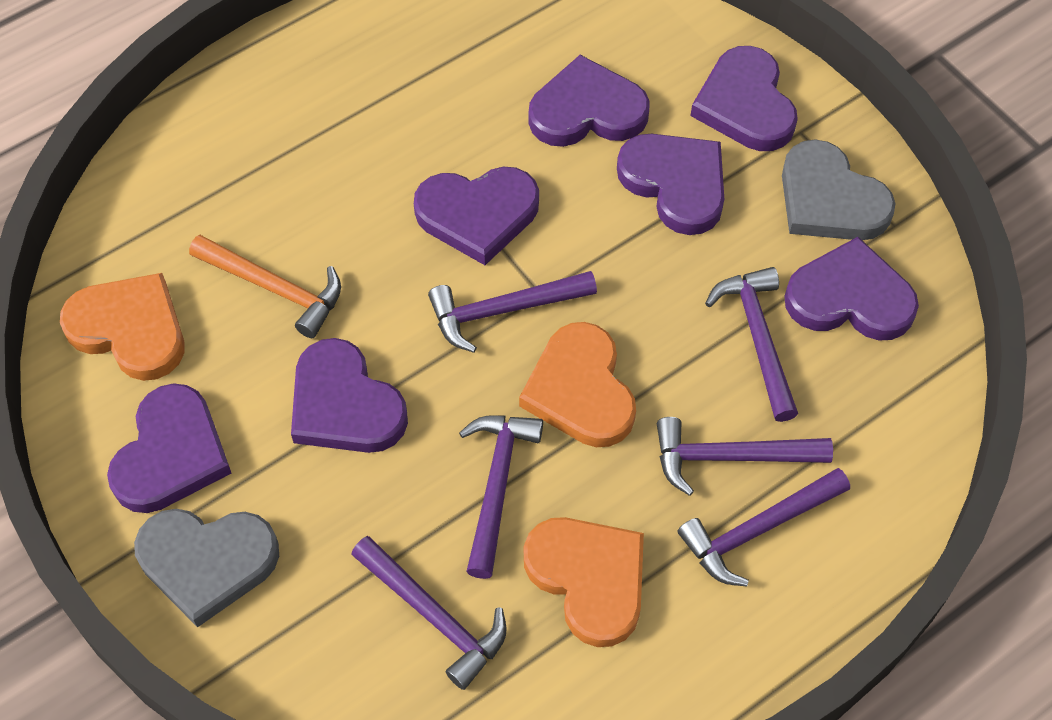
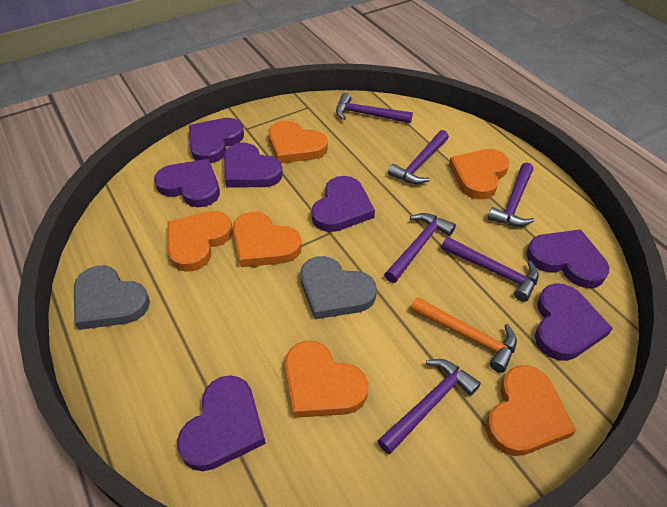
orange heart: [60,273,184,381] [519,322,636,447] [524,517,644,647] = 3 -> [168,211,233,272] [233,212,302,267] [268,121,328,163] [285,341,368,418] [449,149,509,199] [486,365,576,456] = 6

